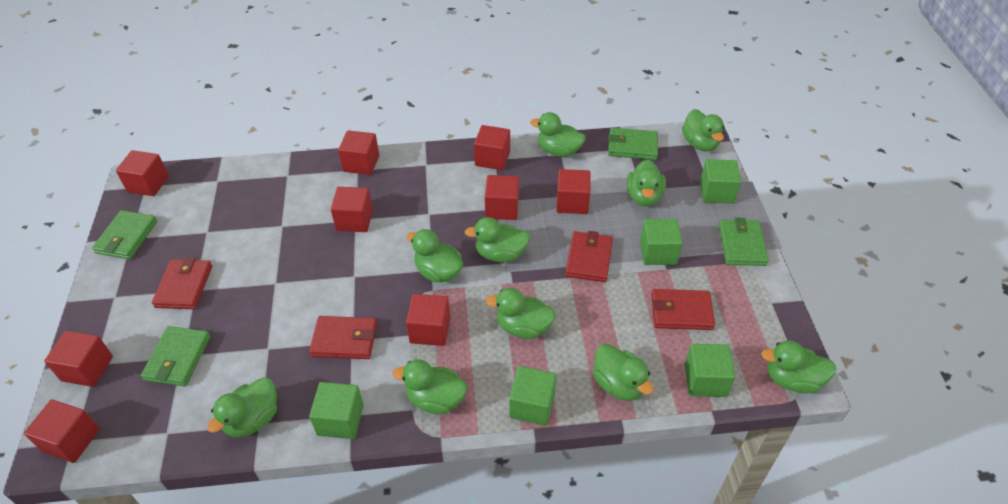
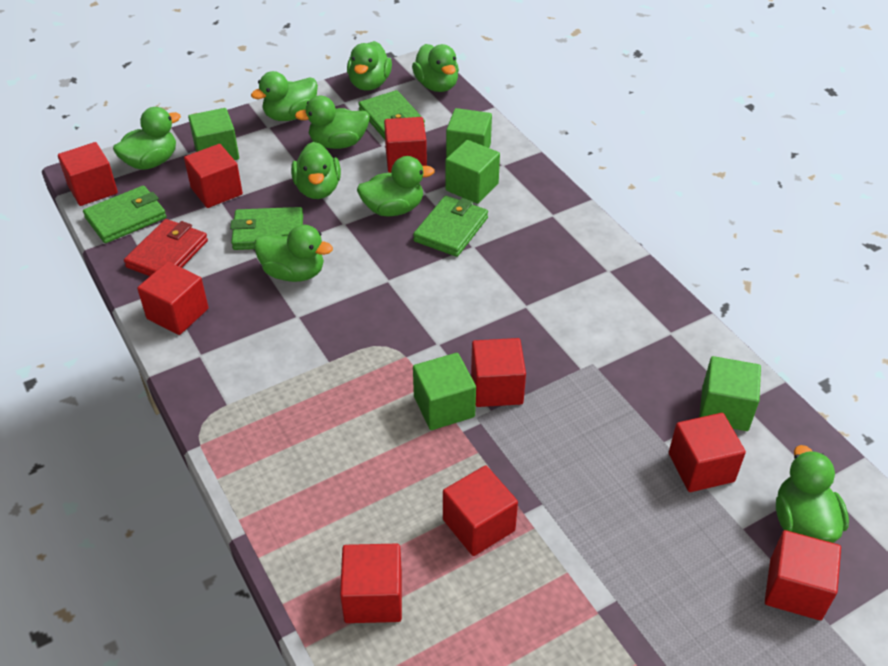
green duck: [207,377,277,438] [392,359,468,414] [406,229,463,282] [465,217,531,262] [486,288,556,339] [530,112,586,157] [593,344,653,401] [627,160,666,206] [682,109,724,152] [761,340,836,394] = 10 -> [113,107,181,170] [251,71,318,121] [254,225,333,282] [291,142,341,199] [295,96,370,149] [347,41,392,90] [357,156,435,217] [412,44,459,92] [776,445,849,543] = 9
red wallet: [152,257,212,309] [309,316,377,359] [565,231,613,282] [651,289,715,330] = 4 -> [124,219,208,276] = 1

